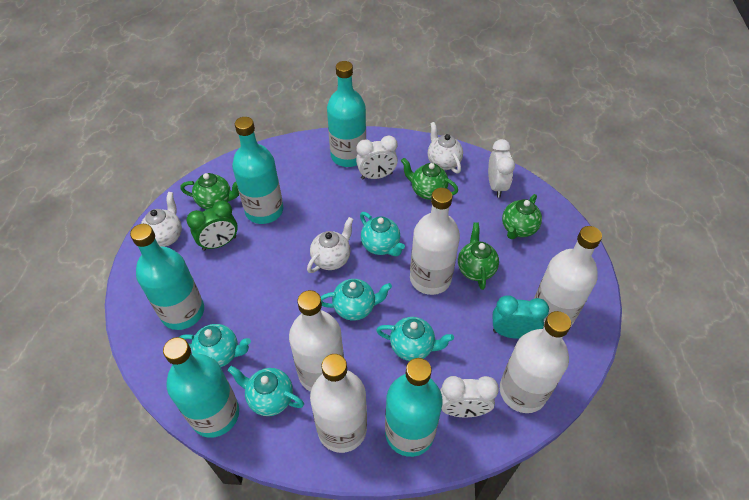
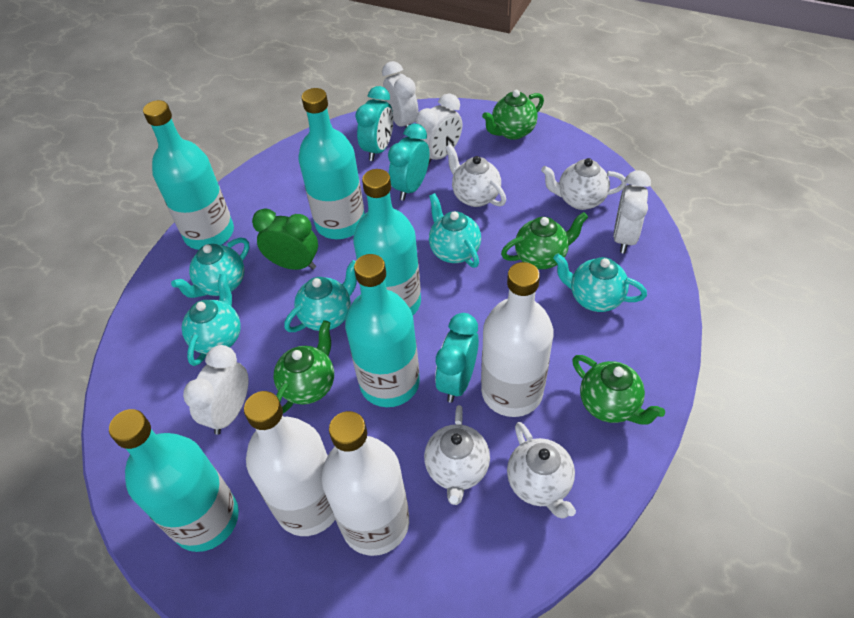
turquoise clock: [493,295,549,339] = 1 -> [355,86,393,161] [388,124,429,201] [435,313,479,403] = 3
white bottle: [289,290,344,392] [310,354,367,453] [410,188,460,295] [500,311,571,413] [534,226,602,328] = 5 -> [244,391,335,536] [321,411,409,556] [481,262,553,417] = 3
white clock: [356,135,398,179] [440,376,499,418] [488,139,515,198] = 3 -> [183,345,248,435] [382,61,418,127] [416,93,463,165] [613,170,651,254] = 4
white teapot: [141,192,182,247] [307,217,354,273] [428,122,463,174] = 3 -> [424,405,490,505] [445,144,506,207] [507,422,576,518] [541,158,627,210] = 4

